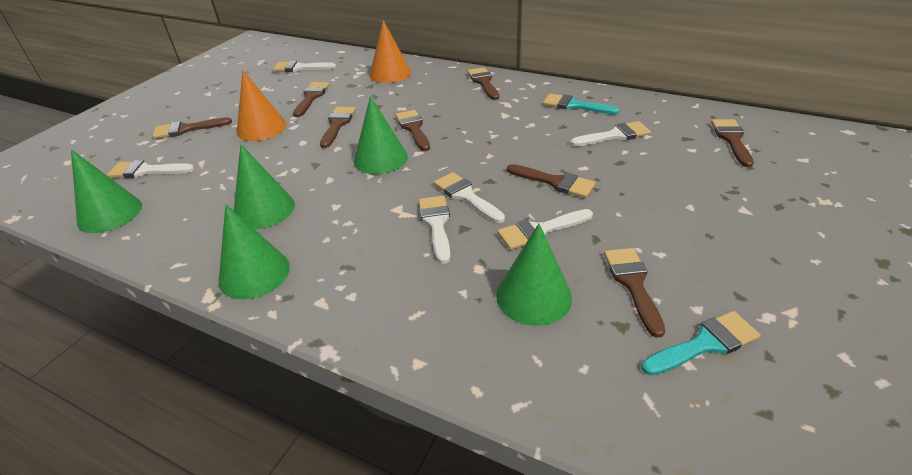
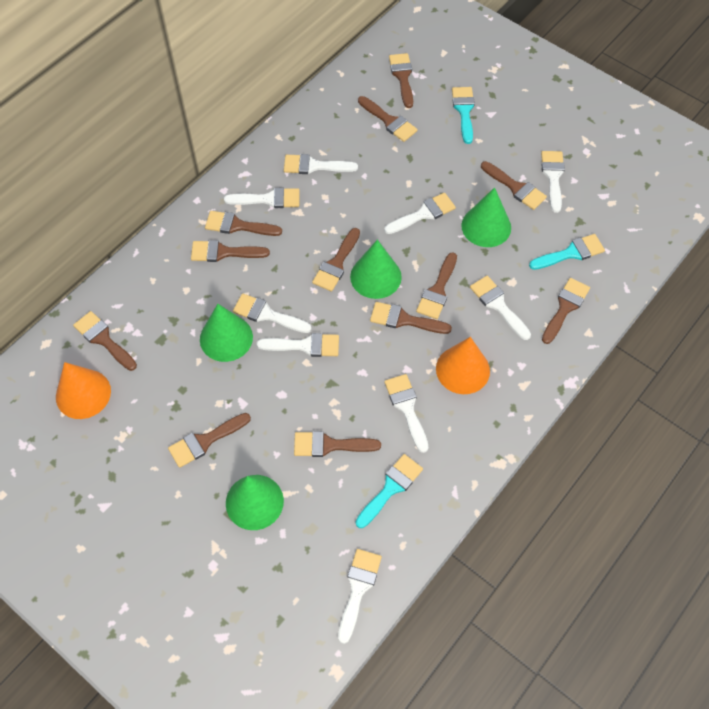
brown brush: [152,117,232,139] [293,82,330,117] [320,107,356,148] [396,110,430,151] [467,67,499,100] [507,164,596,198] [604,248,665,338] [711,119,754,167] = 8 -> [73,311,137,371] [168,413,251,468] [191,240,270,262] [205,211,282,236] [294,431,381,457] [312,228,360,291] [358,96,418,142] [370,302,452,334] [389,53,413,108] [416,252,457,319] [481,161,547,210] [542,278,590,344] = 12
green cone: [71,149,142,233] [219,204,290,299] [234,144,295,229] [354,96,408,174] [496,224,572,326] = 5 -> [200,304,253,362] [226,475,284,530] [350,240,402,299] [461,187,511,247] = 4
turquoise brush: [543,93,620,114] [641,311,761,376] = 2 -> [356,454,423,528] [452,87,475,144] [529,234,605,270] = 3
white brush: [107,160,194,178] [273,61,336,72] [419,196,451,264] [434,172,505,223] [497,209,593,250] [570,121,651,146] = 6 -> [224,188,300,208] [233,293,311,333] [257,333,339,357] [284,154,358,174] [338,549,382,644] [384,193,456,234] [384,374,429,453] [470,276,531,340] [541,151,565,213] = 9

